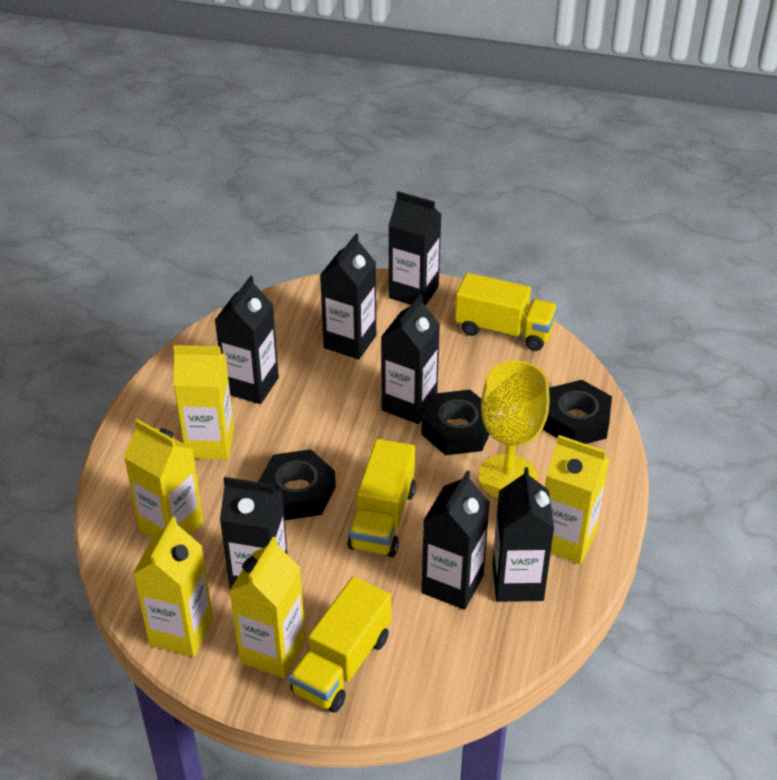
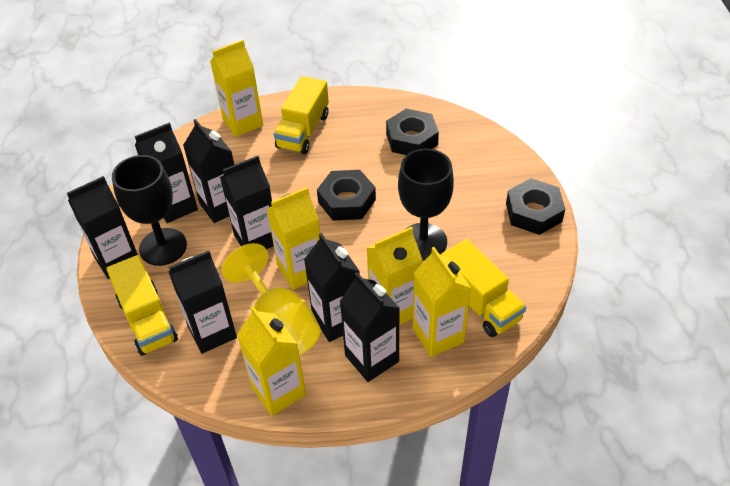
black goblet: none = 0 -> [112,155,187,266] [398,149,454,261] = 2

